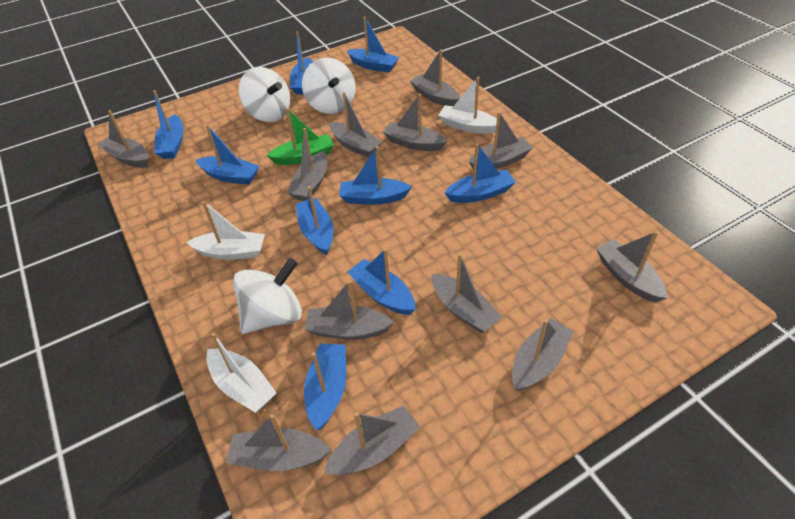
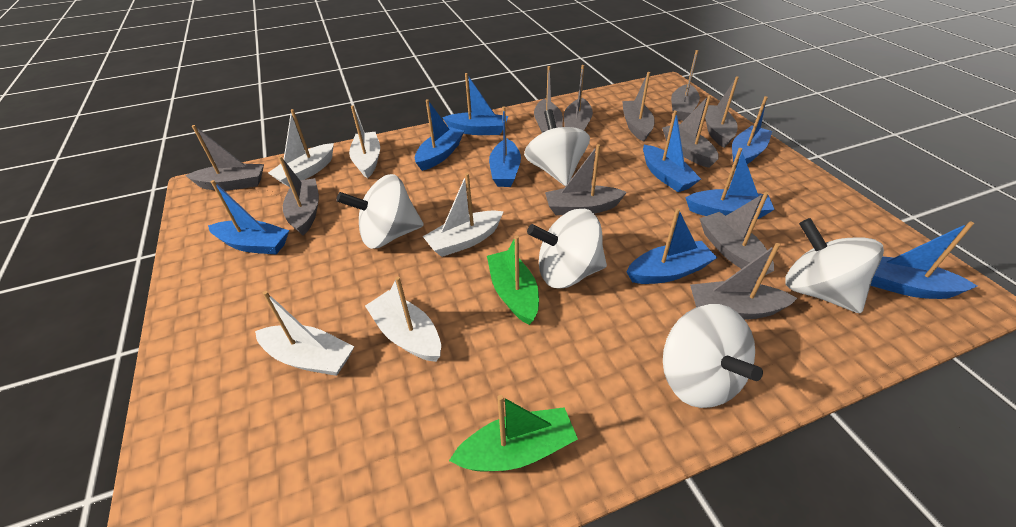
green boat: [266,108,334,165] = 1 -> [449,395,578,471] [487,235,539,325] = 2
grey boat: [97,110,148,168] [226,414,332,471] [287,128,327,201] [304,280,394,340] [324,405,420,475] [329,92,382,157] [383,94,447,151] [410,49,460,106] [432,253,502,333] [469,112,533,171] [512,318,574,391] [596,231,667,303] = 12 -> [185,125,264,190] [278,156,319,235] [534,66,563,133] [545,144,627,215] [564,65,593,130] [622,72,655,142] [662,95,719,168] [671,50,700,121] [690,243,797,320] [699,192,774,276] [705,76,739,148] = 11
white boat: [187,201,265,260] [206,333,276,413] [438,77,500,134] = 3 -> [255,291,354,376] [268,109,334,187] [349,105,380,178] [365,277,441,362] [423,173,504,257] = 5
white spinning top: [233,258,302,334] [239,67,290,122] [302,58,356,114] = 3 -> [336,174,424,249] [524,109,590,186] [527,209,607,288] [663,304,763,408] [785,218,884,313] = 5

